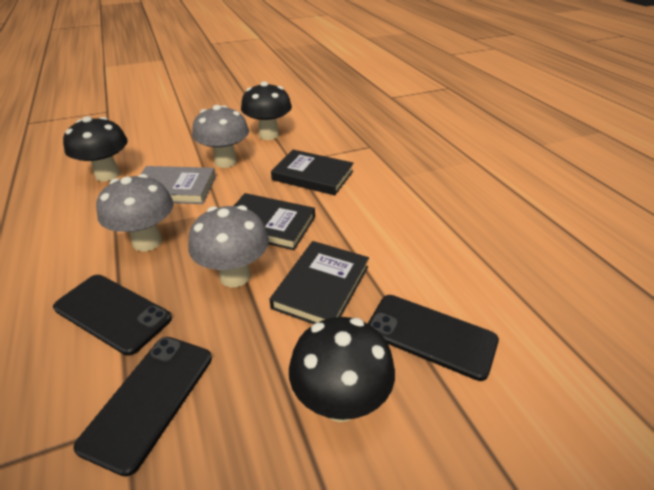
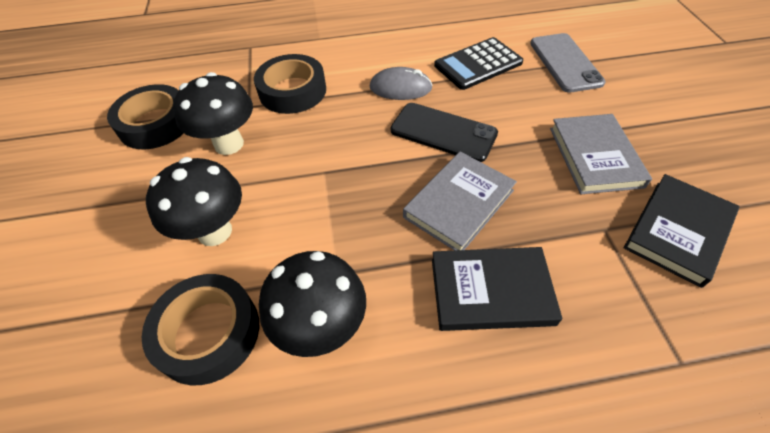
black book: [234,193,315,250] [269,241,369,324] [271,150,354,195] = 3 -> [432,247,562,331] [624,174,740,288] = 2
black calculator: none = 0 -> [434,37,523,90] = 1
black phone: [53,275,172,356] [74,337,212,477] [368,295,499,381] = 3 -> [391,103,498,162] = 1
black tape: none = 0 -> [107,84,184,149] [142,274,259,385] [254,54,326,114] = 3
grey book: [141,166,216,204] = 1 -> [403,151,517,251] [550,114,652,194] = 2
grey mouse: none = 0 -> [370,67,432,100] = 1
grey mushroom: [96,174,174,251] [188,205,269,287] [192,105,249,168] = 3 -> none = 0
grey phone: none = 0 -> [530,33,606,93] = 1

